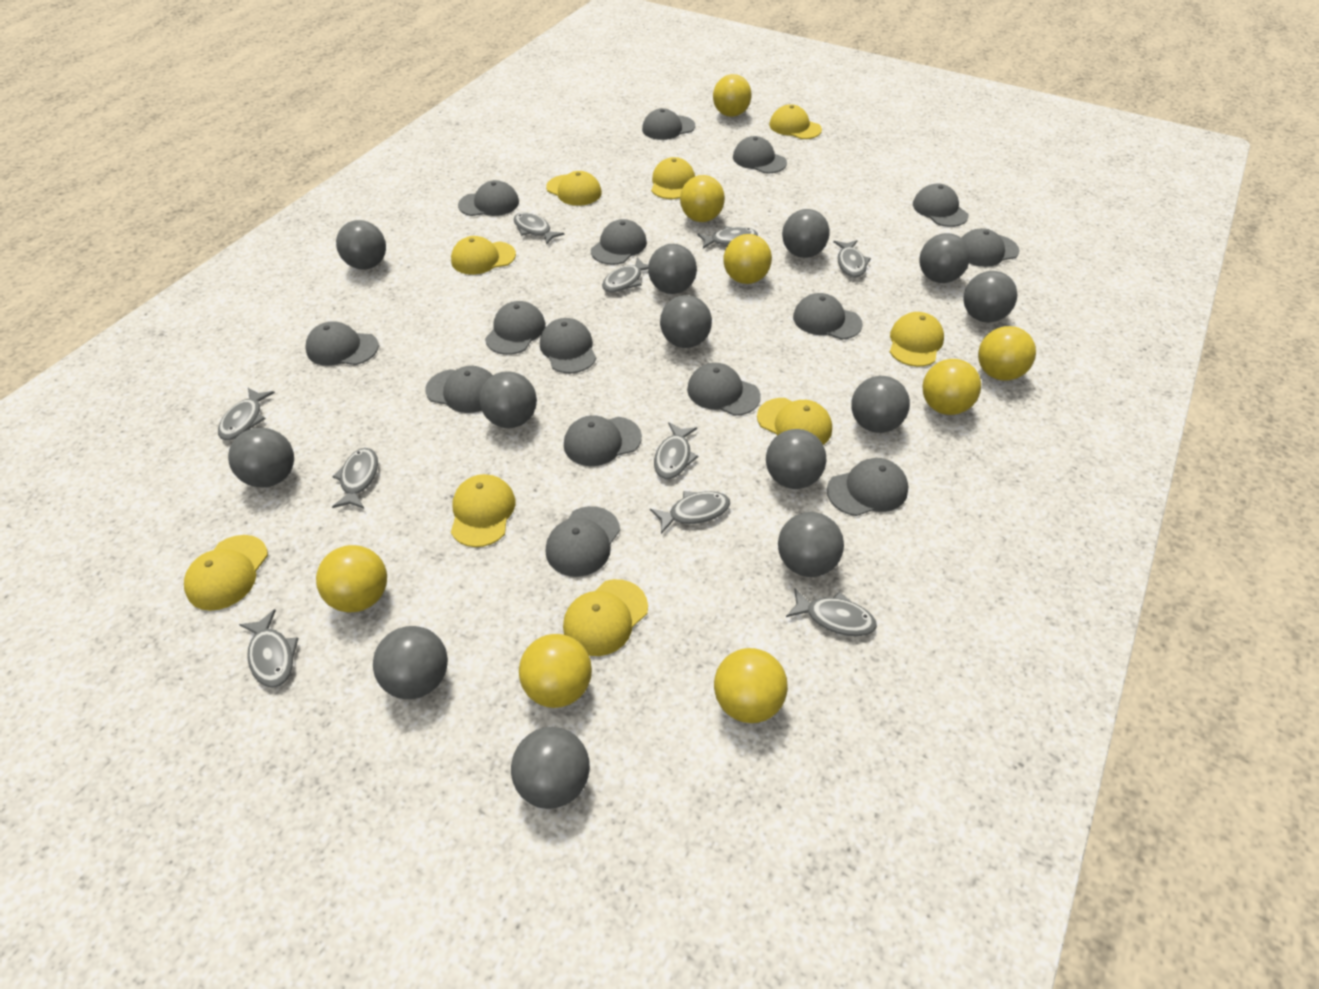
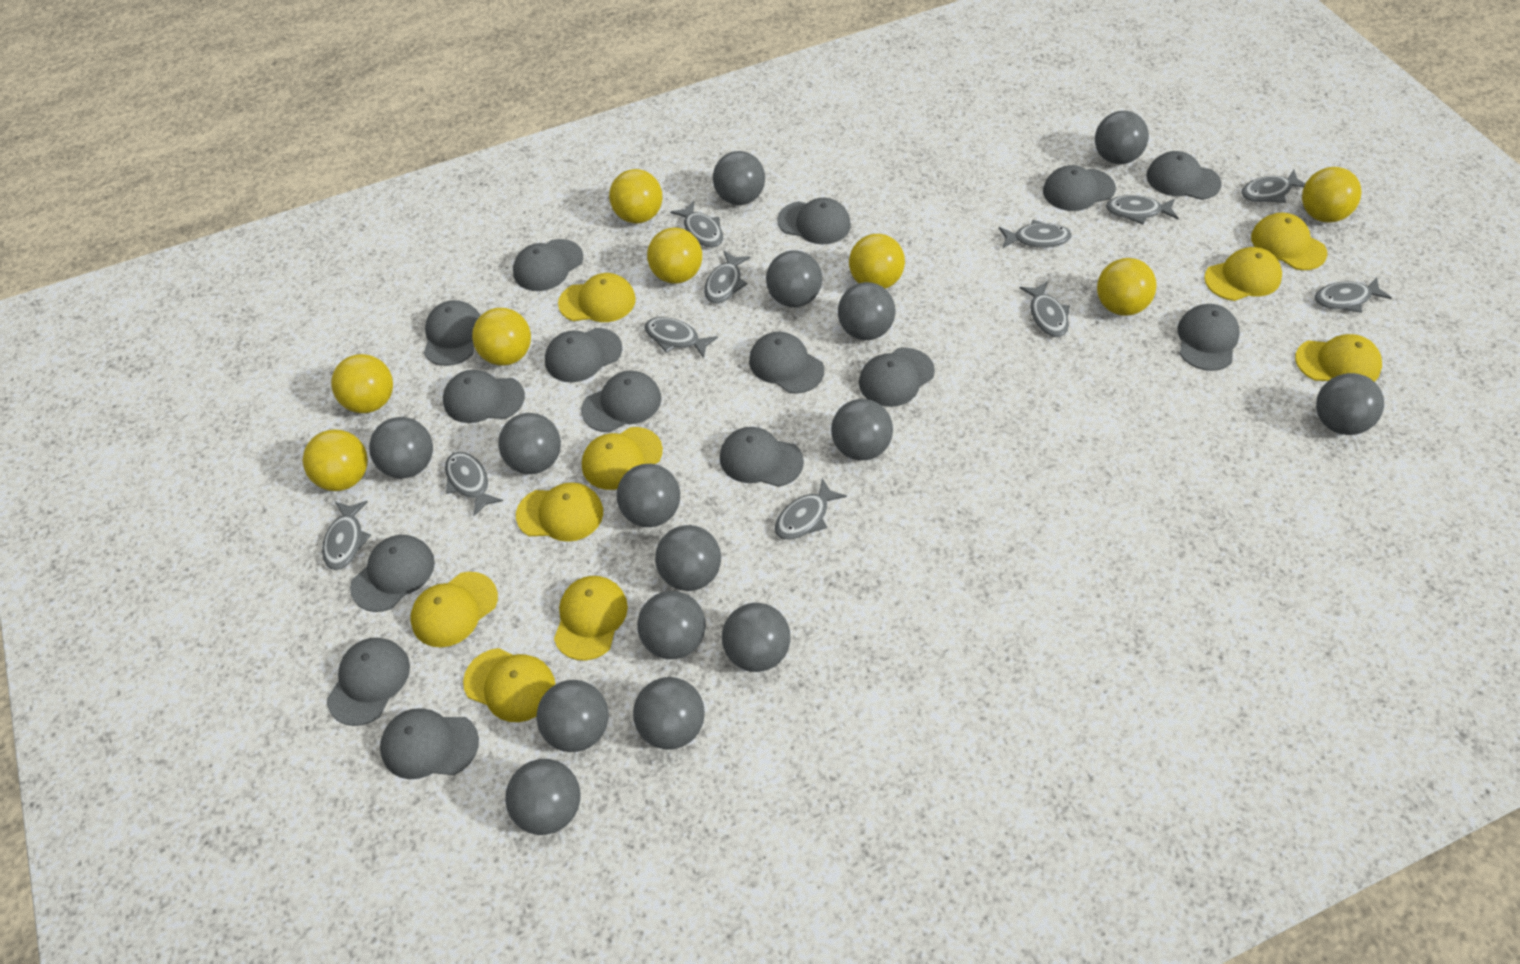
grey ball: [228,428,294,488] [336,220,386,270] [373,626,448,699] [479,371,537,428] [511,727,590,809] [648,244,697,294] [660,295,712,348] [766,429,827,489] [778,512,844,577] [782,209,830,258] [851,376,910,433] [920,233,970,283] [963,271,1017,322] = 13 -> [369,417,433,478] [498,413,561,474] [505,759,580,835] [536,680,608,752] [617,464,680,527] [633,677,705,750] [637,591,706,659] [655,525,721,591] [713,151,765,205] [722,603,791,672] [766,250,822,307] [831,399,893,460] [838,282,895,340] [1095,111,1149,164] [1316,373,1384,435] = 15
grey fish: [218,388,275,440] [239,609,299,688] [332,448,378,508] [513,212,565,244] [602,257,648,293] [650,491,730,534] [654,422,698,479] [697,226,758,249] [786,589,877,637] [833,240,871,278] = 10 -> [322,501,371,570] [445,452,503,516] [644,317,718,358] [670,201,723,248] [704,251,751,304] [775,478,847,540] [999,220,1072,249] [1020,281,1070,337] [1106,195,1178,224] [1241,170,1306,203] [1315,277,1392,313] = 11

